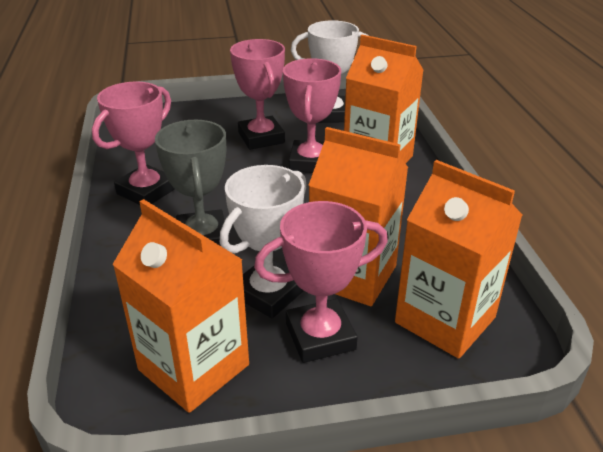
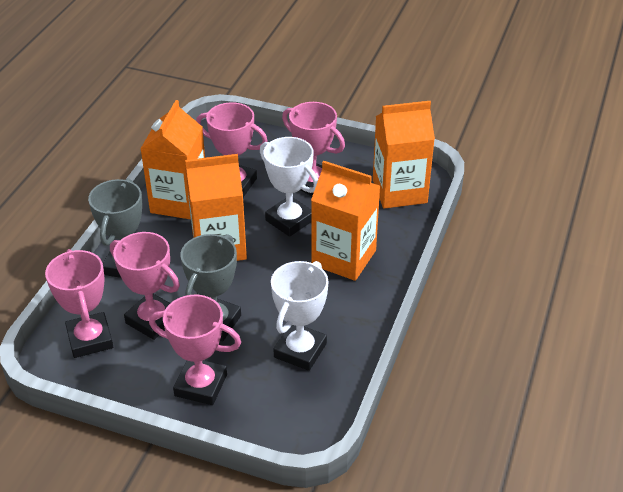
grey trophy: [155,120,226,247] = 1 -> [88,178,142,278] [180,234,241,341] = 2
pink trophy: [92,82,175,205] [230,39,285,150] [254,201,388,363] [283,58,341,173] = 4 -> [45,249,113,358] [110,232,180,340] [149,295,241,405] [196,102,268,197] [282,102,345,196] = 5

